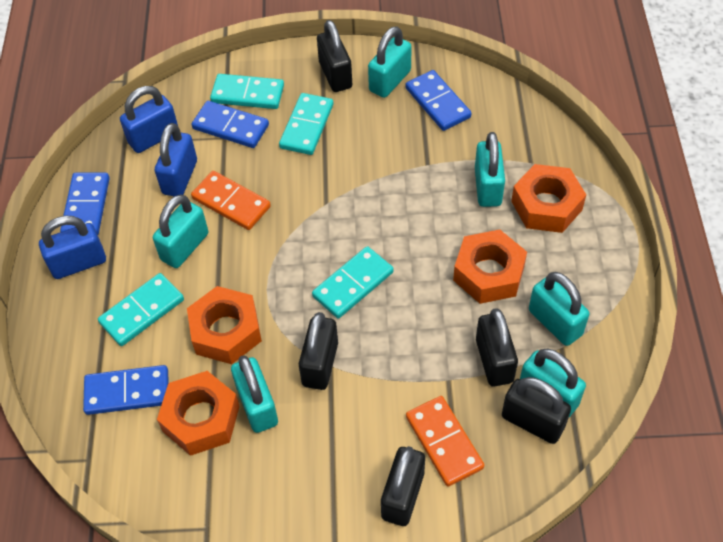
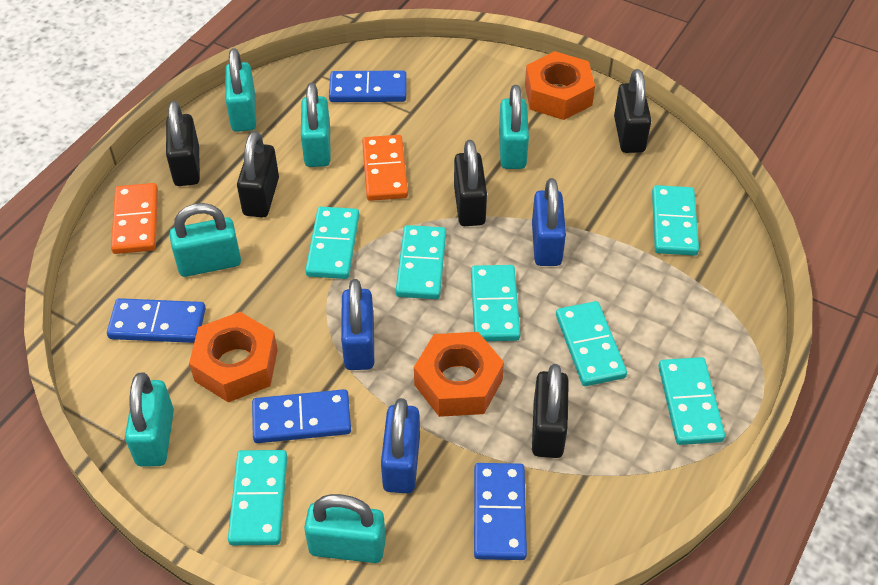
orange nut: [157,371,240,456] [187,286,262,364] [453,230,527,304] [511,164,586,233] = 4 -> [189,312,278,402] [414,332,504,417] [525,51,595,120] = 3
turquoise domino: [98,273,184,346] [210,74,284,109] [279,93,334,155] [312,246,393,318] = 4 -> [228,450,287,545] [305,207,359,279] [396,225,446,299] [471,265,520,341] [556,301,627,386] [652,185,699,256] [658,357,725,445] = 7

